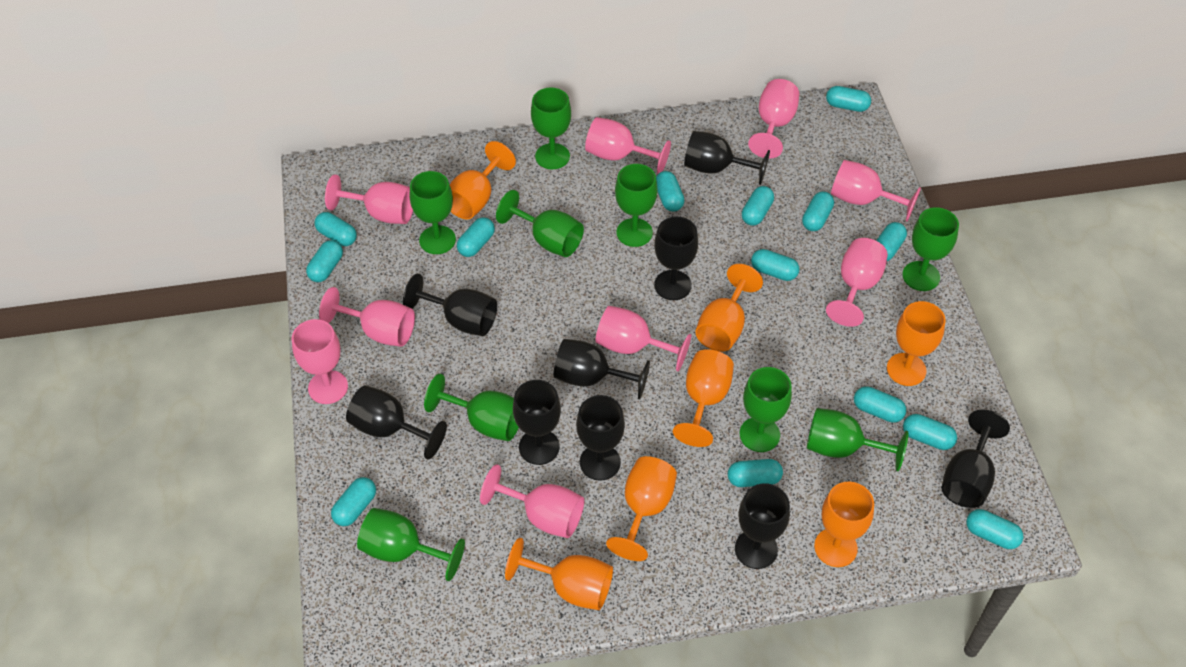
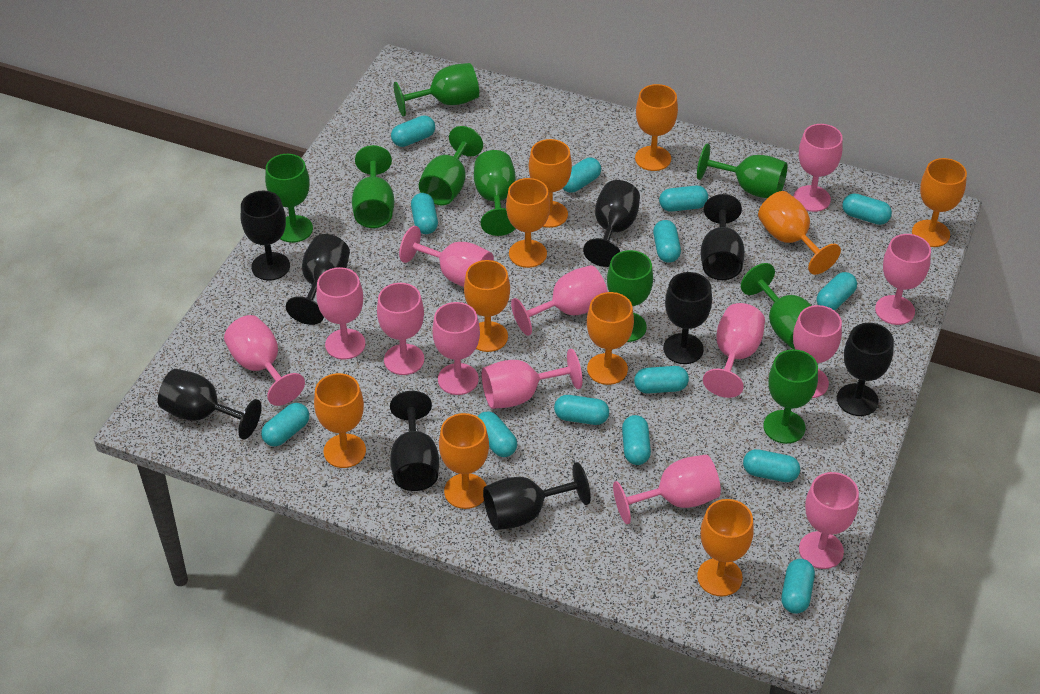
orange goblet: [450,141,516,219] [505,538,613,610] [606,456,677,561] [673,349,734,447] [695,264,763,352] [814,482,874,567] [887,301,946,386] = 7 -> [314,373,366,468] [439,413,489,509] [464,260,510,352] [506,178,550,268] [529,139,572,228] [587,292,634,385] [635,84,678,171] [697,499,754,596] [758,191,841,275] [912,158,967,247] = 10
pink goblet: [292,319,348,404] [319,287,415,347] [325,174,413,224] [480,464,584,538] [585,117,671,174] [596,306,691,371] [748,79,799,159] [826,238,888,327] [831,160,921,222] = 9 -> [224,315,305,406] [316,267,365,360] [377,283,424,375] [399,226,494,287] [432,302,480,395] [481,349,582,409] [511,265,608,336] [613,455,721,524] [703,303,765,398] [793,305,842,398] [794,124,843,212] [799,472,859,569] [875,234,931,325] = 13

